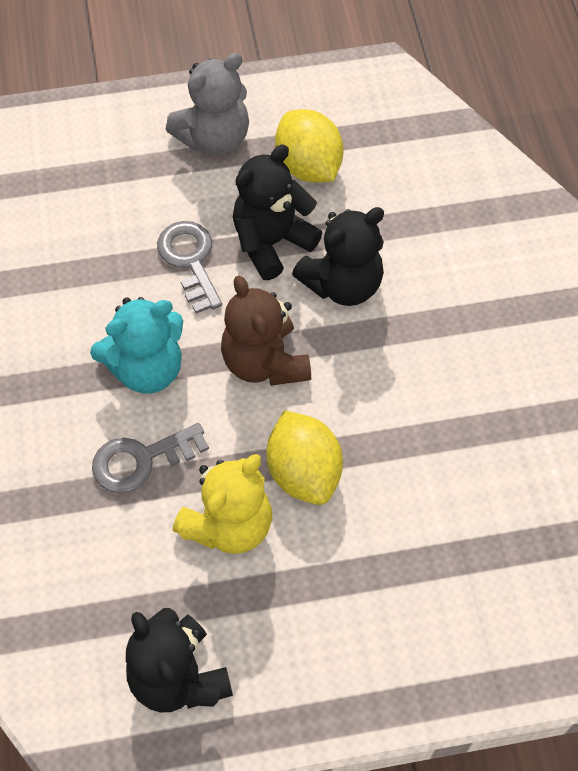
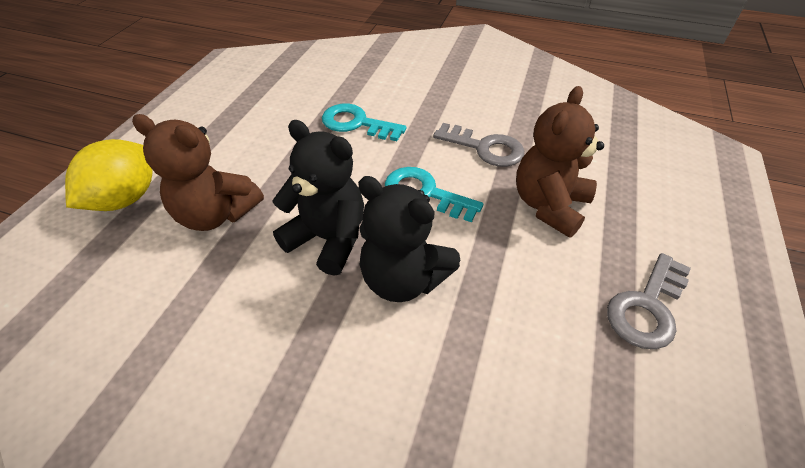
black teddy bear: [126,608,233,713] [233,145,322,280] [292,207,384,306] = 3 -> [272,120,364,276] [358,176,460,302] = 2
brown teddy bear: [221,276,311,386] = 1 -> [132,114,264,231] [516,86,604,238] = 2
grey teddy bear: [166,53,249,155] = 1 -> none = 0
turquoise key: none = 0 -> [322,104,407,141] [385,167,483,222] = 2
turquoise teddy bear: [90,297,183,394] = 1 -> none = 0
yellow lemon: [266,410,343,505] [275,109,344,183] = 2 -> [65,139,153,211] = 1
yellow teddy bear: [173,454,272,554] = 1 -> none = 0

